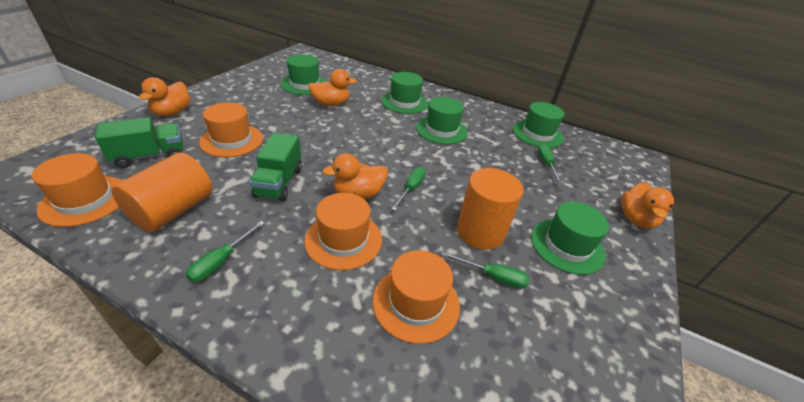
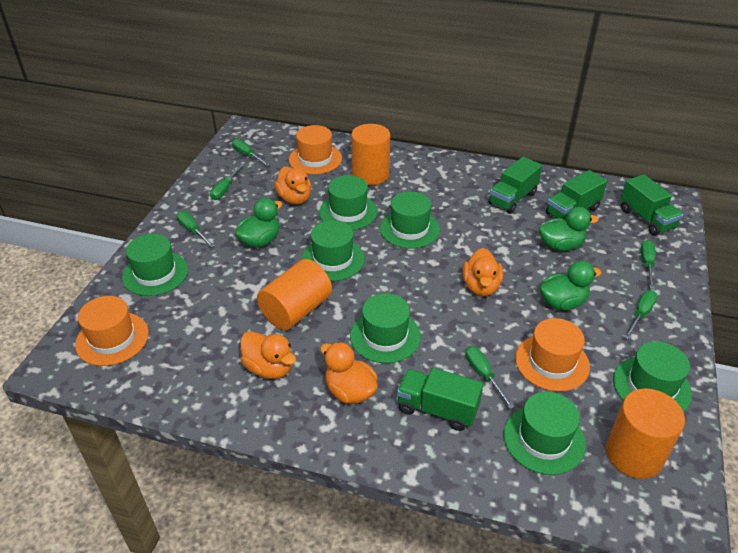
green duck: none = 0 -> [235,198,282,248] [539,207,598,251] [540,261,602,310] = 3
green hat: [281,55,327,95] [381,72,428,114] [416,97,468,144] [513,102,565,148] [531,202,609,275] = 5 -> [122,234,188,296] [301,220,365,281] [319,175,378,230] [350,293,421,363] [380,191,440,249] [503,392,586,475] [613,341,692,412] = 7
green screwdriver: [186,221,265,282] [392,167,426,211] [441,252,529,289] [537,143,562,183] = 4 -> [176,211,215,247] [210,163,244,200] [232,138,270,166] [465,346,514,409] [624,290,658,339] [641,240,656,289] = 6
green truck: [95,117,183,168] [249,133,302,201] = 2 -> [397,368,483,431] [488,157,542,214] [546,170,607,220] [621,174,683,236] = 4
orange cylinder: [111,152,212,232] [457,168,523,250] = 2 -> [257,259,332,330] [351,124,390,185] [606,388,685,479] = 3
orange hat: [32,153,122,227] [199,102,263,157] [304,193,382,270] [372,250,460,344] = 4 -> [75,296,149,366] [289,125,342,174] [515,318,590,392] = 3

